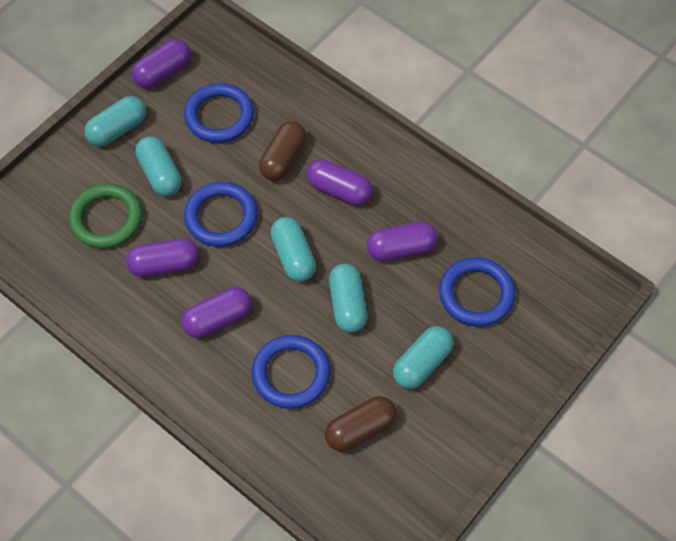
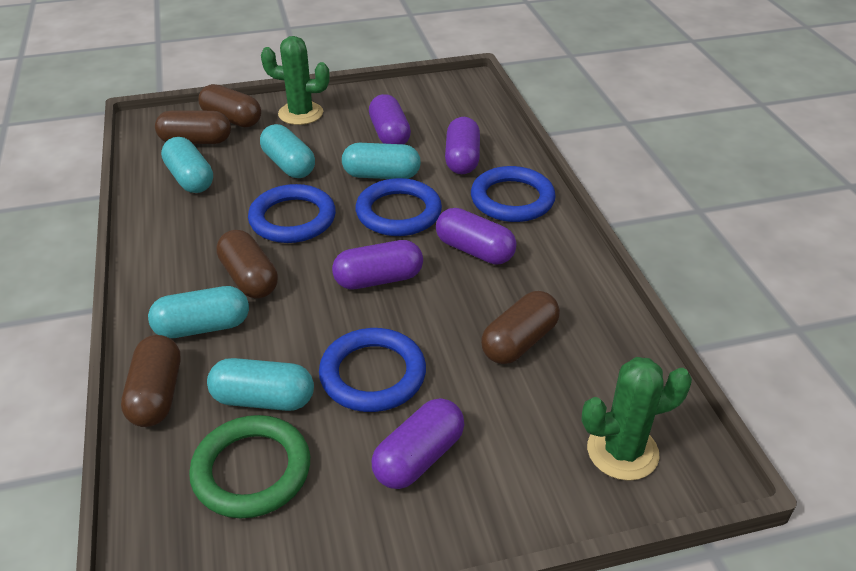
brown capsule: [259,121,306,181] [325,396,397,452] = 2 -> [121,335,180,427] [155,110,231,144] [198,84,261,127] [216,230,278,298] [481,291,560,364] = 5
green cactus: none = 0 -> [261,36,330,125] [581,357,692,481] = 2

